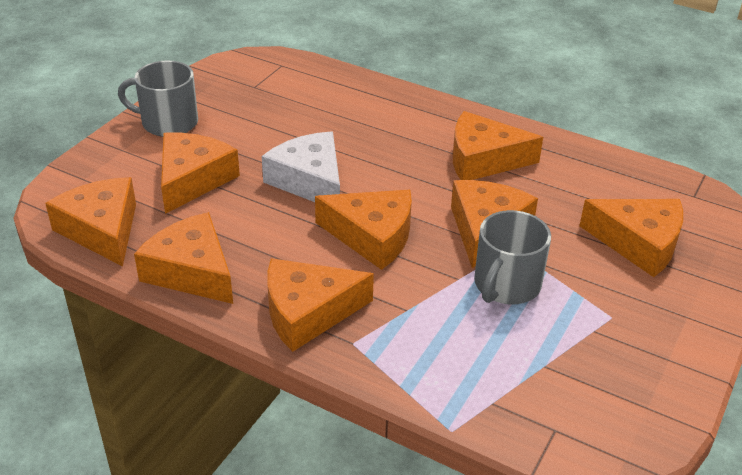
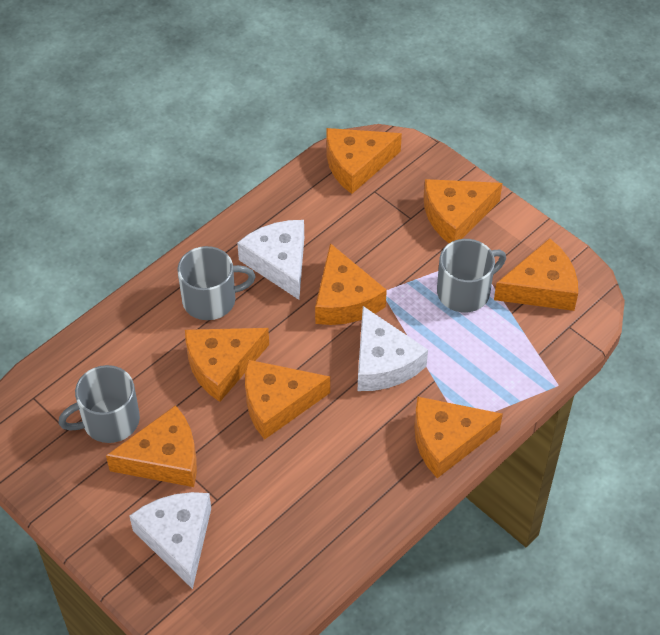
grey mug: [118,61,198,137] [474,210,551,304] = 2 -> [58,365,140,443] [178,246,256,320] [437,239,506,313] = 3
white cheese: [262,131,340,202] = 1 -> [130,492,211,589] [237,220,304,300] [358,306,428,391] = 3

